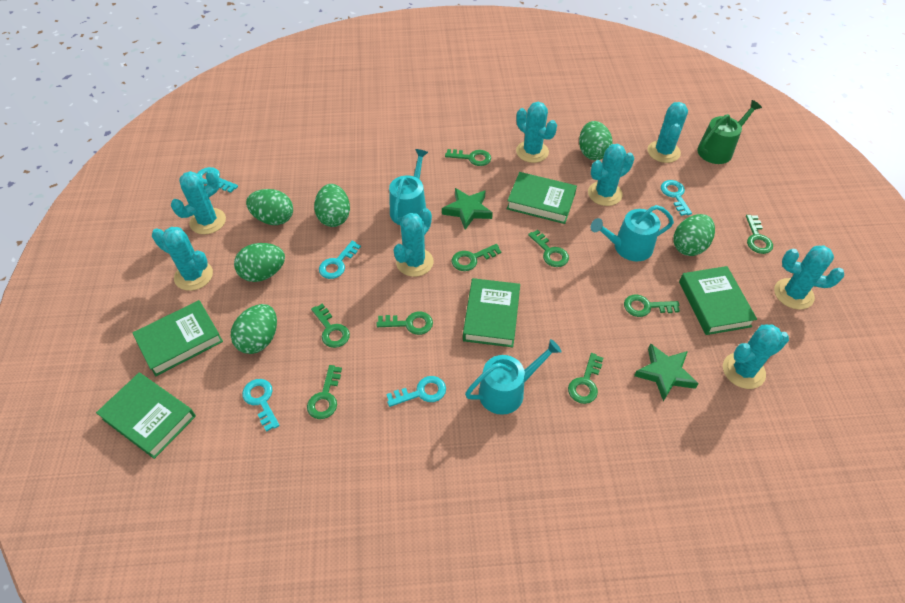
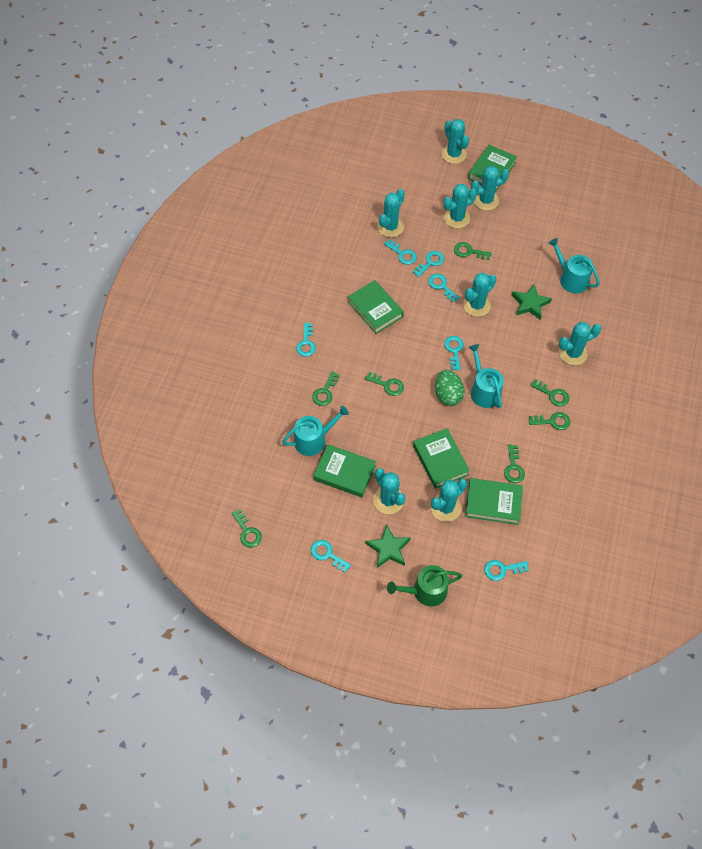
green egg: [230,304,277,354] [234,243,285,282] [246,189,293,225] [314,184,350,227] [579,121,613,160] [673,214,715,256] = 6 -> [435,370,464,406] = 1
green key: [307,365,342,419] [311,304,350,348] [376,311,433,335] [445,149,491,166] [452,244,501,271] [528,230,569,267] [568,353,603,404] [624,294,680,317] [746,215,773,254] = 9 -> [232,509,262,548] [312,371,340,406] [365,372,404,396] [454,242,492,260] [504,444,525,483] [529,412,570,430] [530,379,569,406] = 7
turquoise key: [197,167,238,193] [242,379,280,432] [319,241,361,279] [386,376,446,407] [661,180,692,216] = 5 -> [296,323,316,357] [311,540,351,573] [384,239,417,265] [413,251,444,277] [428,274,459,302] [444,336,464,370] [484,560,529,581] = 7

